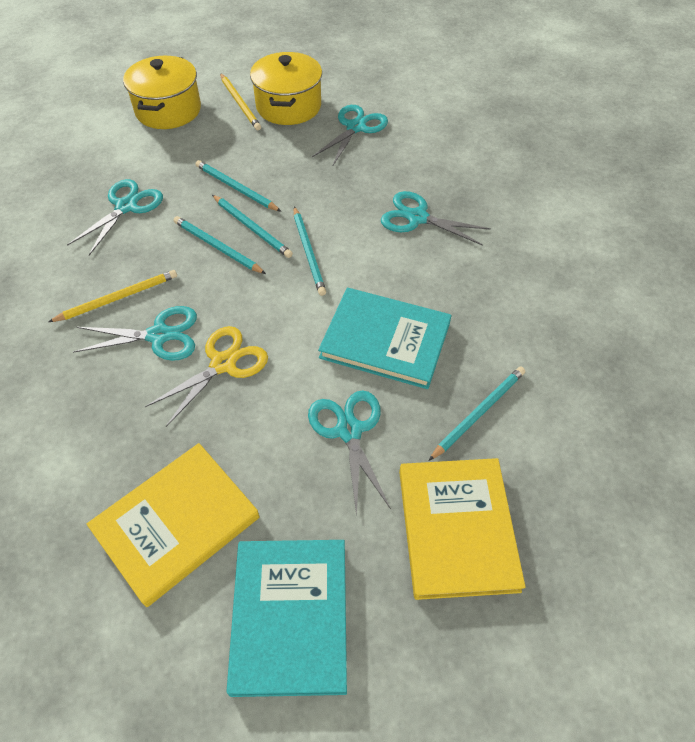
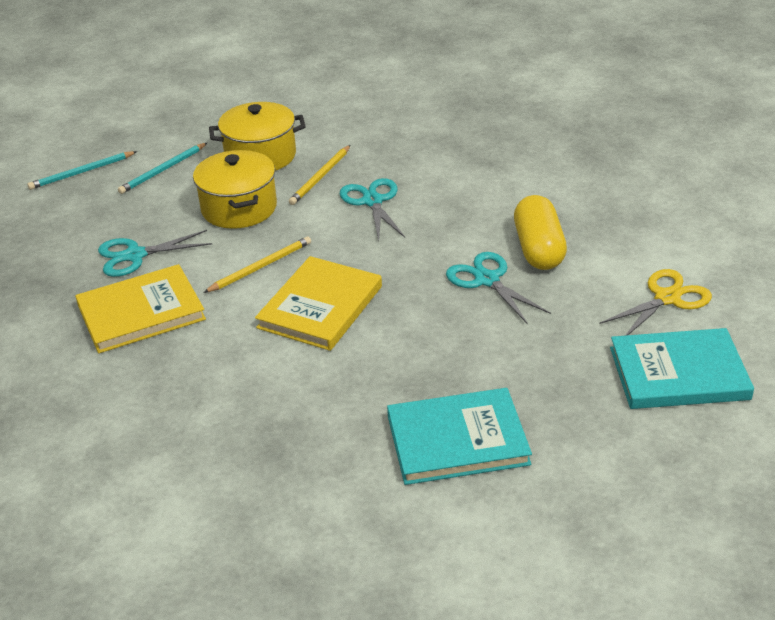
turquoise pencil: [174,216,266,274] [195,160,281,212] [212,195,293,258] [294,206,326,296] [429,367,525,461] = 5 -> [27,151,137,190] [118,143,207,194] = 2
turquoise scissors: [67,179,163,255] [73,306,197,361] [308,390,391,517] [312,105,388,165] [381,191,491,246] = 5 -> [98,230,212,277] [340,178,405,241] [446,252,551,323] = 3
yellow capsule: none = 0 -> [514,195,567,270] = 1

